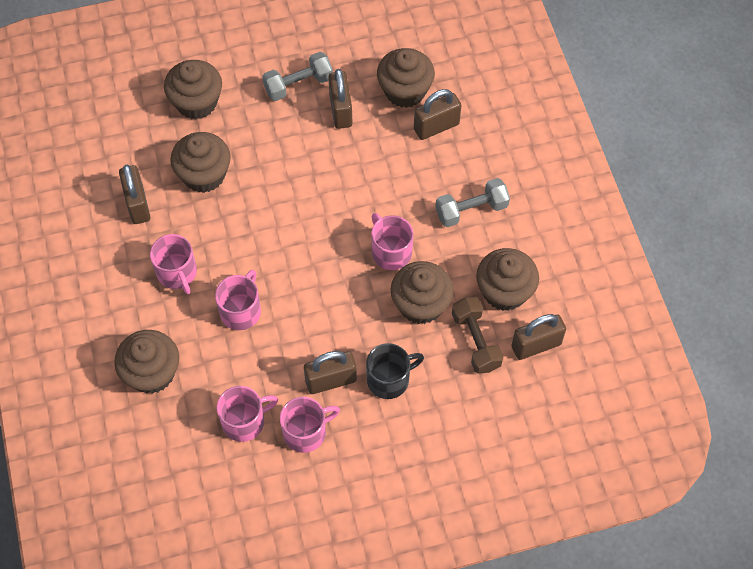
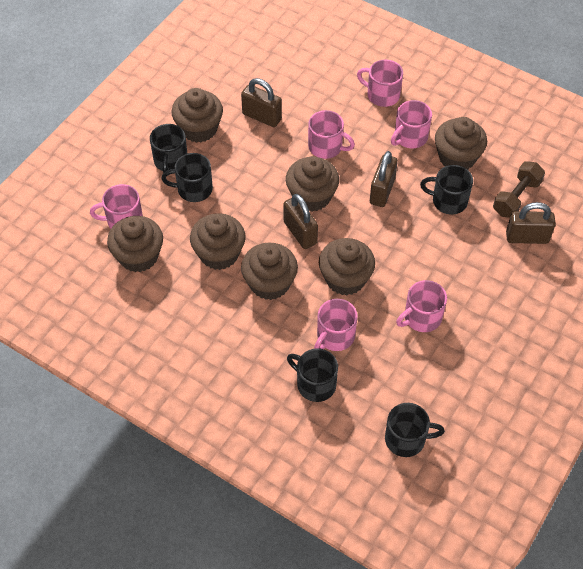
black mug: [366,343,424,399] = 1 -> [150,124,187,173] [161,153,213,202] [287,348,338,402] [385,403,445,457] [420,165,473,215] = 5
brown cupcake: [114,330,179,394] [164,60,222,120] [170,132,231,193] [377,48,435,108] [391,261,454,324] [476,248,539,311] = 6 -> [107,216,163,272] [171,88,223,143] [190,213,246,270] [241,242,298,300] [286,156,339,212] [319,238,375,295] [435,117,487,170] = 7
brown padlock: [119,165,150,224] [304,351,357,394] [328,69,352,129] [414,89,461,140] [512,314,566,360] = 5 -> [241,78,282,127] [283,194,318,249] [370,151,398,207] [506,202,556,244] = 4
grey dumbbell: [262,52,333,101] [435,178,510,227] = 2 -> none = 0
pink mug: [150,234,197,294] [215,270,261,330] [217,386,278,442] [280,397,340,453] [371,213,413,270] = 5 -> [90,184,143,229] [308,110,355,159] [314,299,358,351] [357,60,403,107] [391,100,432,148] [396,280,447,332] = 6

